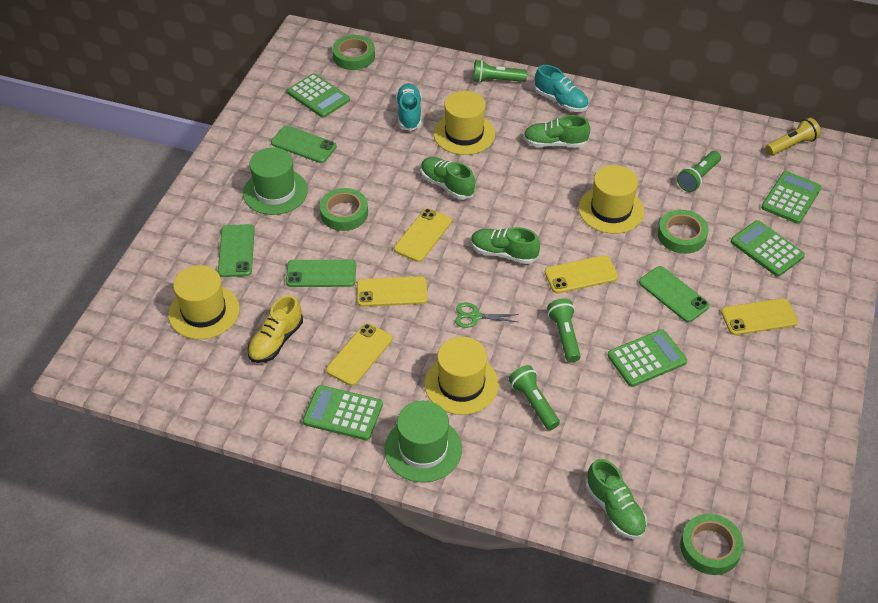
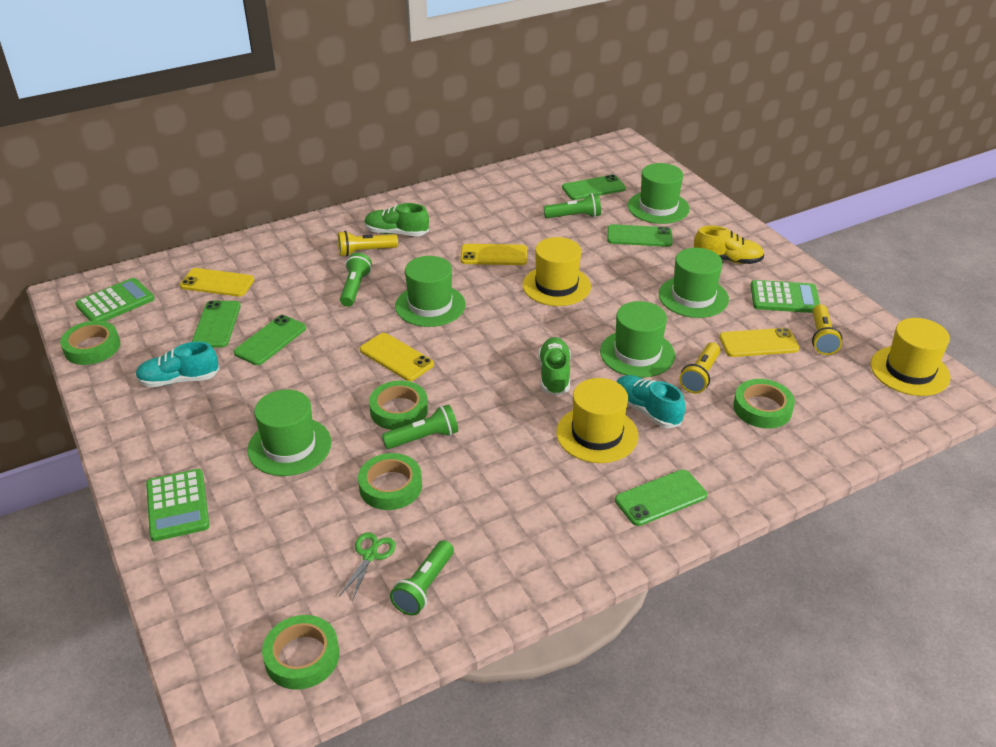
green calculator: [287,73,350,118] [303,385,383,440] [607,329,687,387] [731,220,805,277] [761,171,822,224] = 5 -> [75,278,155,321] [146,469,210,541] [750,280,820,313] = 3
green hat: [243,147,308,215] [385,401,462,483] = 2 -> [247,389,332,476] [395,256,465,327] [600,301,675,378] [628,163,690,224] [659,248,729,318] = 5
green phone: [218,224,254,277] [271,126,337,163] [286,260,356,287] [639,266,710,322] = 4 -> [192,301,241,347] [233,315,306,365] [562,175,626,200] [607,224,673,247] [615,470,707,526] = 5
green shoe: [421,157,475,200] [471,227,540,264] [523,115,590,147] [586,459,647,539] = 4 -> [365,203,429,236] [538,337,571,396] = 2
green tape: [320,188,368,231] [332,35,375,70] [658,210,709,254] [680,514,744,575] = 4 -> [60,320,120,365] [262,615,339,690] [358,453,422,510] [369,380,428,430] [733,379,795,429] = 5
yellow flashlight: [765,118,821,156] = 1 -> [338,231,398,256] [679,342,721,394] [812,304,842,355] = 3
yellow hat: [168,265,240,339] [424,337,499,415] [433,91,495,155] [578,165,644,234] = 4 -> [522,237,591,306] [556,378,638,463] [870,318,950,396] = 3
yellow phone: [326,323,392,386] [357,276,428,307] [394,208,452,262] [545,255,618,294] [721,298,798,335] = 5 -> [180,268,254,297] [360,333,434,381] [460,244,527,265] [719,328,800,357] = 4

